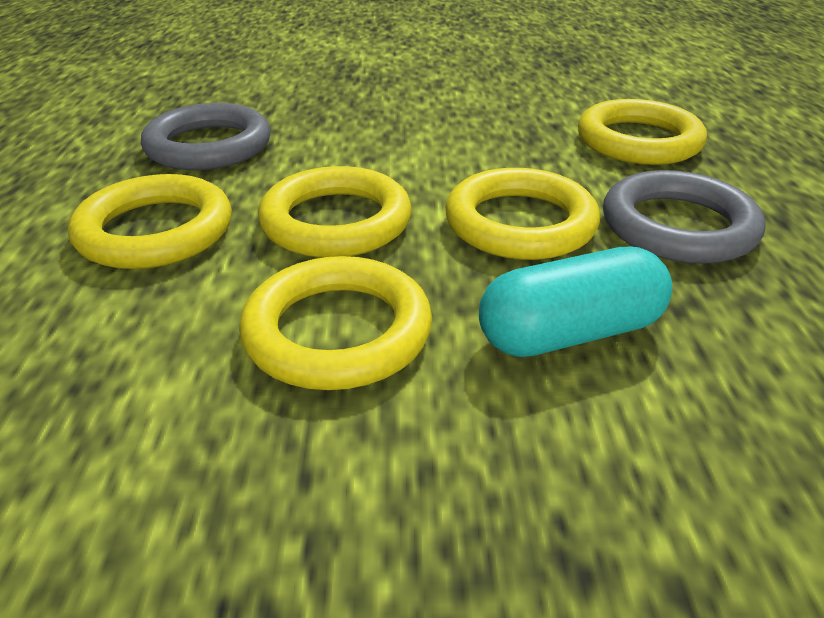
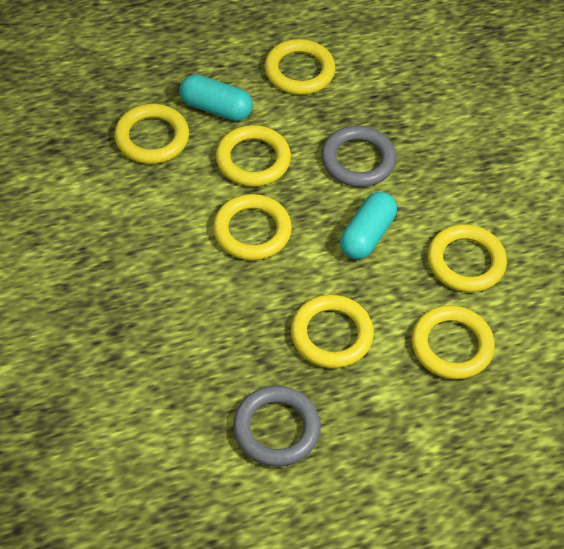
turquoise capsule: [479,247,672,357] = 1 -> [180,74,253,121] [340,192,397,259] = 2
yellow ring: [68,174,232,269] [239,256,432,390] [258,166,412,258] [445,168,600,260] [578,99,707,165] = 5 -> [114,104,189,164] [213,194,292,260] [216,125,291,187] [264,39,335,95] [291,295,374,368] [411,305,495,380] [428,224,507,292] = 7

